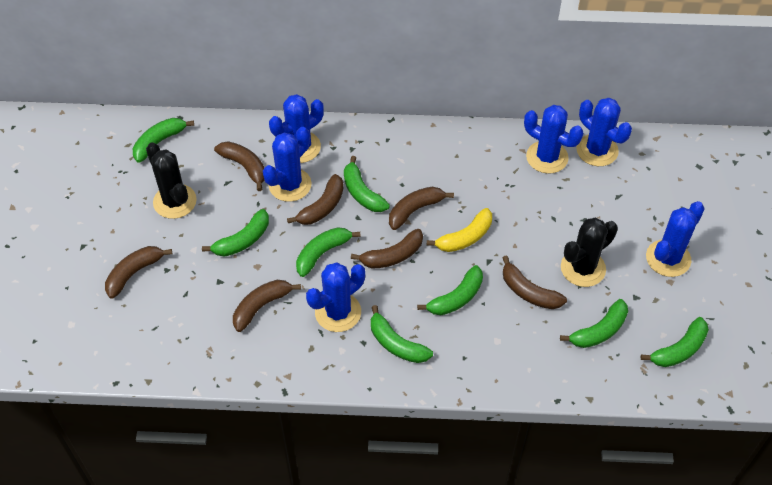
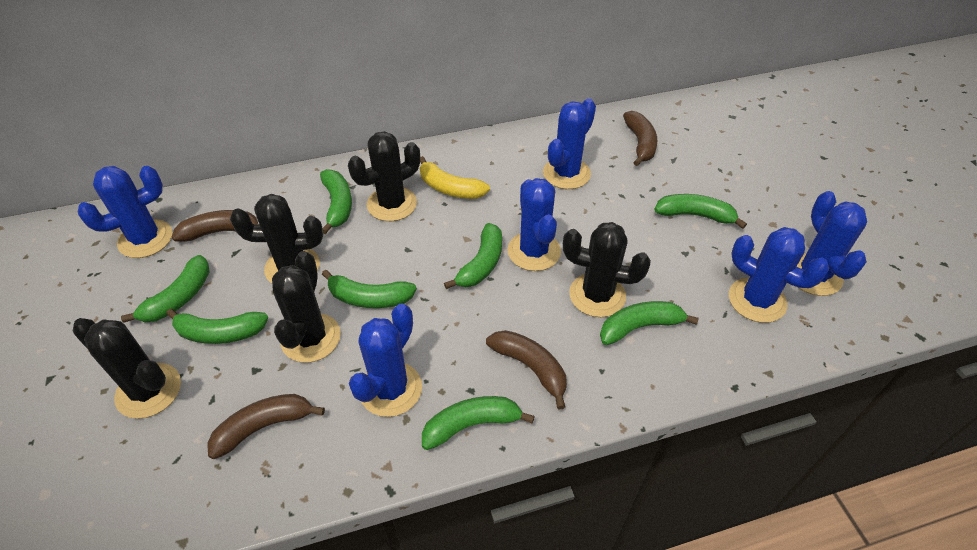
black cactus: [146,143,197,219] [561,217,618,287] = 2 -> [73,318,181,419] [230,194,323,283] [272,251,341,363] [348,131,420,221] [563,222,651,317] = 5
brown banana: [105,246,172,299] [214,141,265,191] [233,280,301,332] [287,174,344,225] [351,229,423,268] [389,187,454,230] [502,255,567,309] = 7 -> [172,210,260,242] [207,394,325,459] [486,330,567,409] [623,111,657,166] = 4

